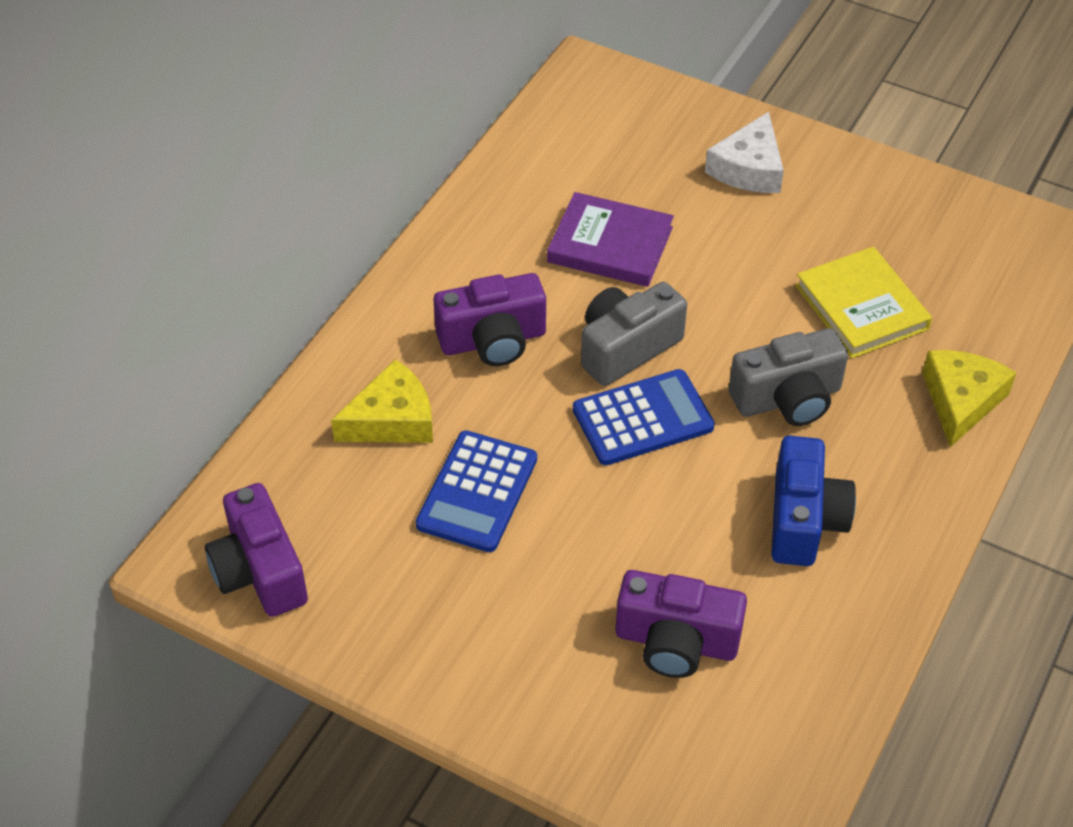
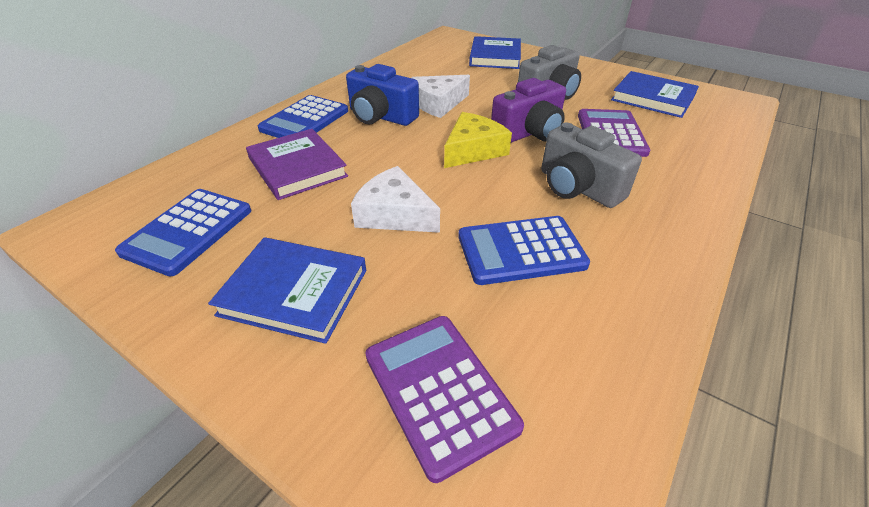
blue book: none = 0 -> [208,237,366,344] [469,36,521,69] [611,71,699,118] = 3
blue calculator: [416,430,537,552] [573,369,715,465] = 2 -> [115,189,251,277] [258,95,348,138] [458,216,590,285] = 3
purple calculator: none = 0 -> [365,316,524,483] [578,109,650,157] = 2
purple camera: [205,483,308,617] [433,273,546,366] [616,570,747,678] = 3 -> [491,78,566,143] = 1
white cheese: [705,112,784,193] = 1 -> [351,166,440,233] [411,75,470,118] = 2
yellow book: [795,247,932,358] = 1 -> none = 0
yellow cheese: [331,359,433,443] [922,350,1017,447] = 2 -> [444,112,512,168] = 1

